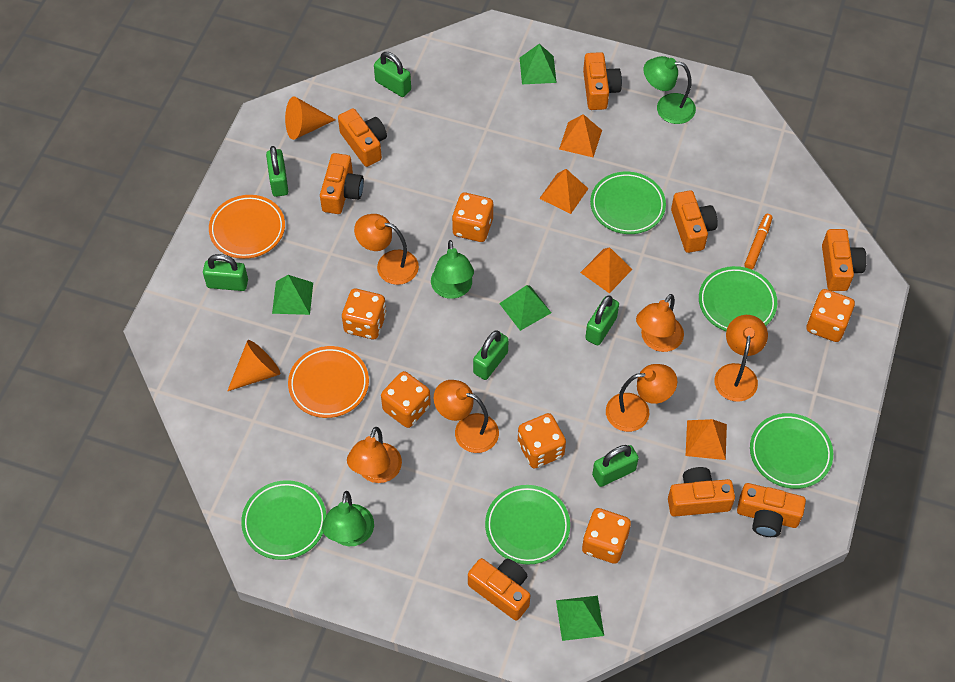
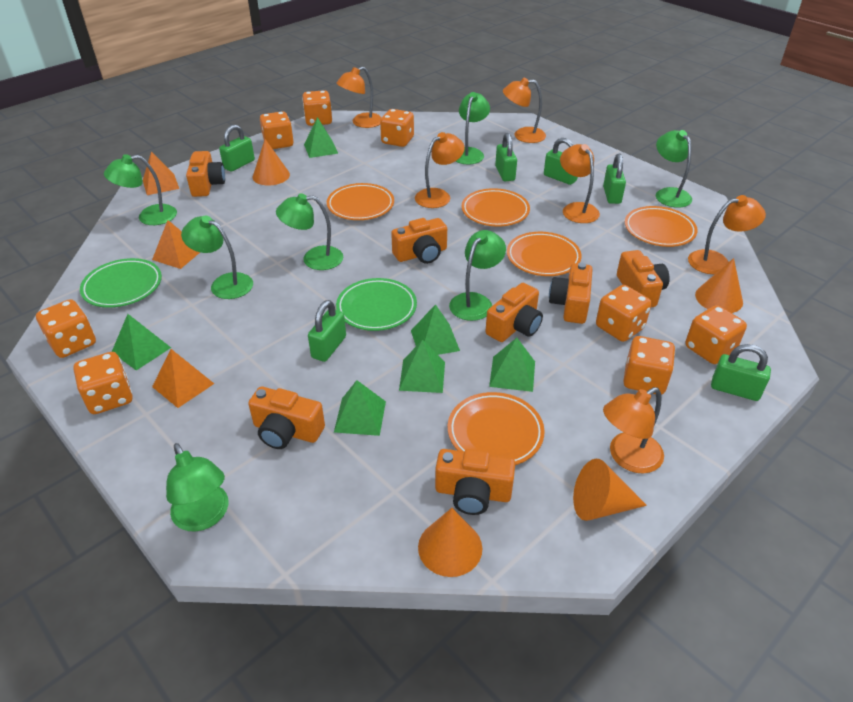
green lamp: [322,491,374,546] [431,240,474,299] [644,56,696,124] = 3 -> [104,154,177,225] [166,443,228,532] [181,216,253,299] [276,193,343,270] [449,230,506,321] [456,92,490,165] [656,130,692,208] = 7
green plate: [241,480,327,560] [485,485,570,565] [590,172,666,234] [699,266,777,331] [750,413,833,489] = 5 -> [80,258,162,308] [336,278,417,331] = 2
green pyramid: [272,275,313,315] [499,285,551,331] [520,44,557,84] [556,596,604,641] = 4 -> [112,314,171,370] [304,117,338,158] [334,380,386,436] [399,340,445,393] [411,304,460,355] [489,338,535,392] = 6
orange camera: [320,153,364,214] [338,108,387,167] [468,558,530,621] [583,52,622,110] [668,467,735,517] [671,190,718,253] [737,483,806,537] [822,229,867,291] = 8 -> [186,151,225,197] [248,386,325,449] [391,218,447,264] [435,449,515,515] [485,283,543,342] [549,263,593,324] [617,250,670,307] = 7
orange cone: [227,340,280,391] [285,96,336,140] = 2 -> [253,139,290,186] [418,508,482,577] [573,459,647,521] [695,258,743,313] = 4
orange dice: [342,289,386,339] [381,371,431,428] [452,193,493,242] [518,413,566,468] [582,508,631,564] [807,289,855,342] = 6 -> [36,299,96,358] [73,352,132,414] [260,111,294,149] [302,90,332,126] [380,109,414,147] [596,285,652,342] [623,336,675,395] [685,305,747,364] = 8
orange marker: [744,214,772,269] = 1 -> none = 0
orange plate: [209,195,285,259] [288,346,369,418] = 2 -> [327,183,394,220] [448,392,544,465] [461,188,530,226] [507,232,582,276] [625,206,698,247] = 5
orange pyramid: [539,169,589,214] [559,114,602,157] [580,247,633,293] [686,419,727,460] = 4 -> [143,152,179,195] [152,220,200,269] [152,349,214,408] = 3

